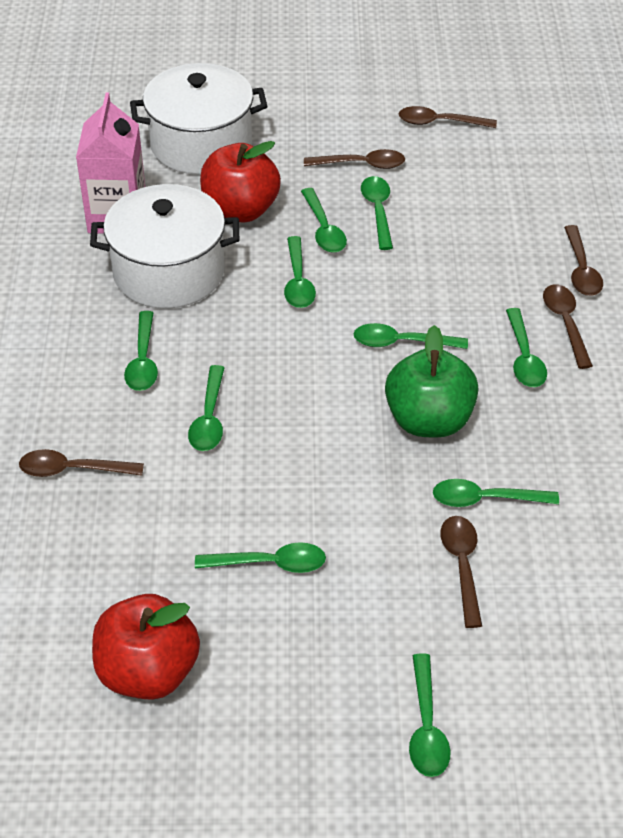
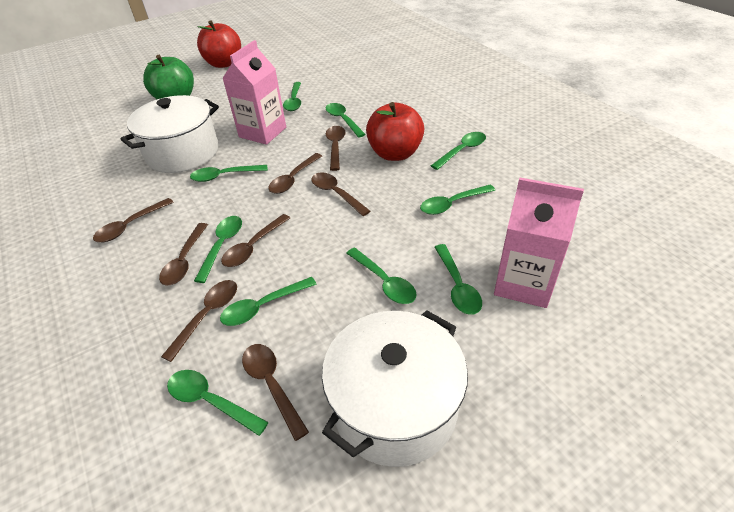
brown spoon: [19,449,144,477] [304,149,405,169] [399,106,497,128] [440,516,482,628] [543,284,593,369] [564,225,603,296] = 6 -> [93,198,174,242] [159,223,208,286] [161,280,237,362] [221,214,290,267] [242,344,309,441] [268,153,322,194] [311,172,370,216] [326,126,346,171] = 8
pink carton: [76,93,145,234] = 1 -> [222,40,286,145] [494,178,584,308] = 2

